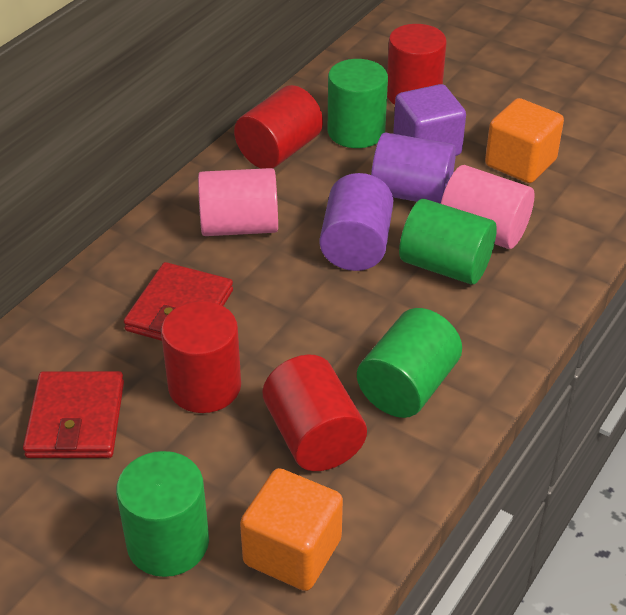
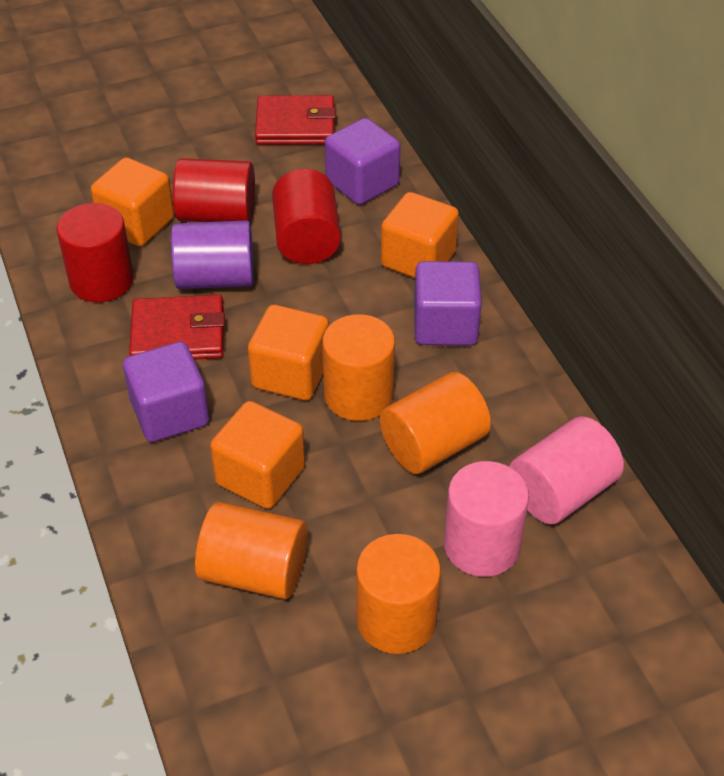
green cylinder: [116,451,209,577] [328,59,388,148] [357,308,462,418] [399,199,497,284] = 4 -> none = 0
orange cube: [240,468,343,591] [485,98,564,183] = 2 -> [91,157,174,246] [210,401,305,509] [248,305,329,401] [381,192,459,278] = 4
orange cylinder: none = 0 -> [195,502,308,599] [322,314,395,421] [356,534,441,654] [380,372,491,474] = 4
purple cube: [393,84,466,156] = 1 -> [123,341,209,442] [325,118,400,205] [414,261,482,346] = 3
purple cylinder: [320,173,393,271] [371,133,456,204] = 2 -> [171,220,254,289] = 1
red cylinder: [161,301,241,413] [234,85,323,169] [263,355,367,471] [387,24,447,105] = 4 -> [56,203,134,302] [173,158,255,222] [272,169,341,264] = 3

